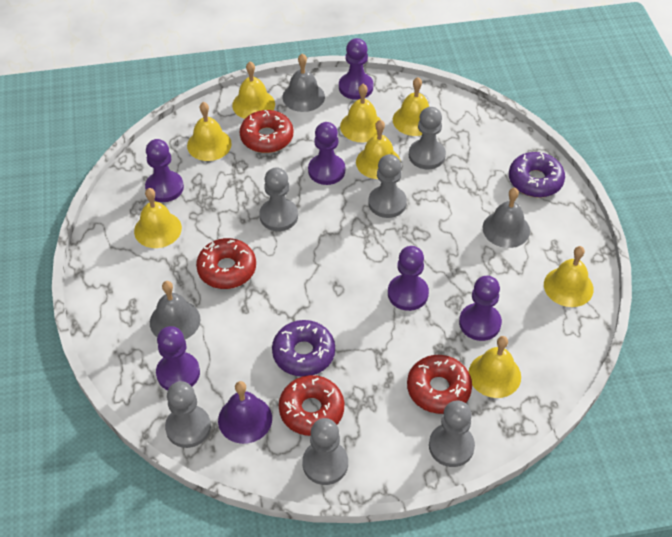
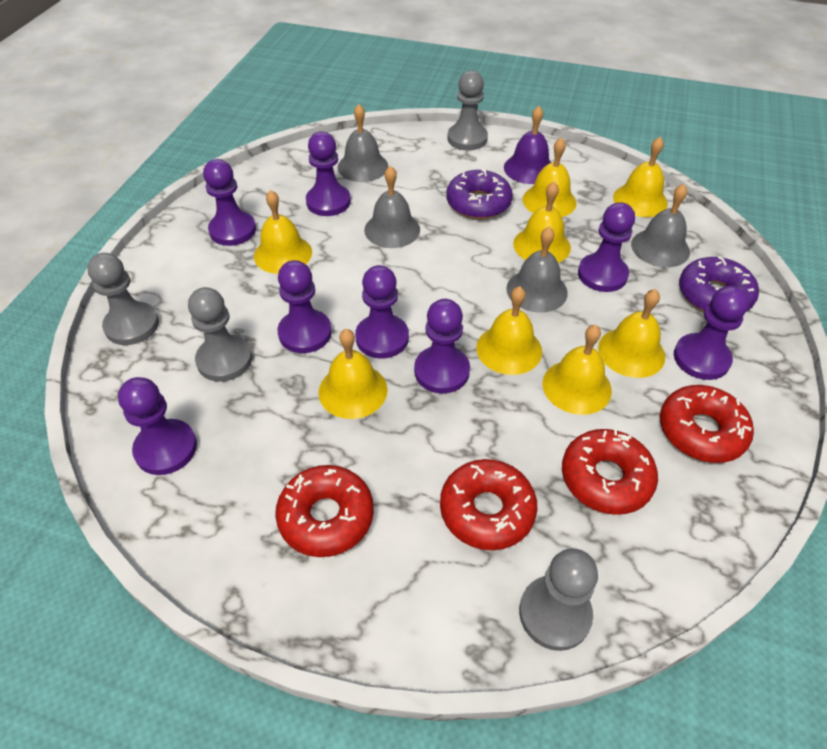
grey bell: [150,281,200,340] [282,54,325,112] [482,188,530,248] = 3 -> [337,104,388,182] [364,166,420,248] [506,226,568,313] [631,184,690,267] = 4
grey pawn: [165,381,211,448] [259,167,298,231] [302,418,348,485] [368,154,407,218] [409,107,446,169] [429,400,475,467] = 6 -> [87,253,159,345] [188,287,252,382] [447,70,488,150] [519,548,598,651] = 4
purple pawn: [145,139,184,202] [156,326,200,390] [308,122,345,185] [339,38,373,100] [388,246,429,311] [459,276,502,341] = 6 -> [118,377,197,475] [203,159,256,246] [278,260,332,353] [306,132,351,216] [355,265,409,358] [414,299,470,394] [578,202,635,292] [674,286,749,380] = 8

